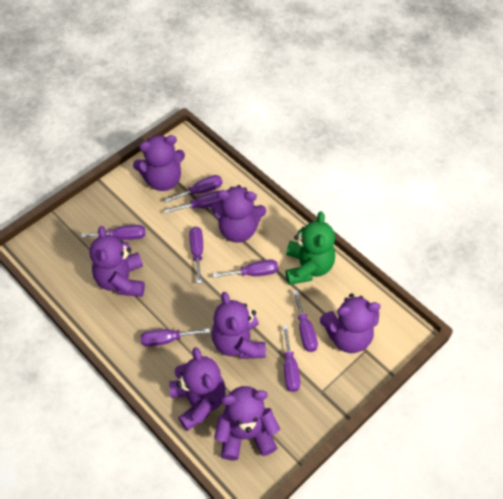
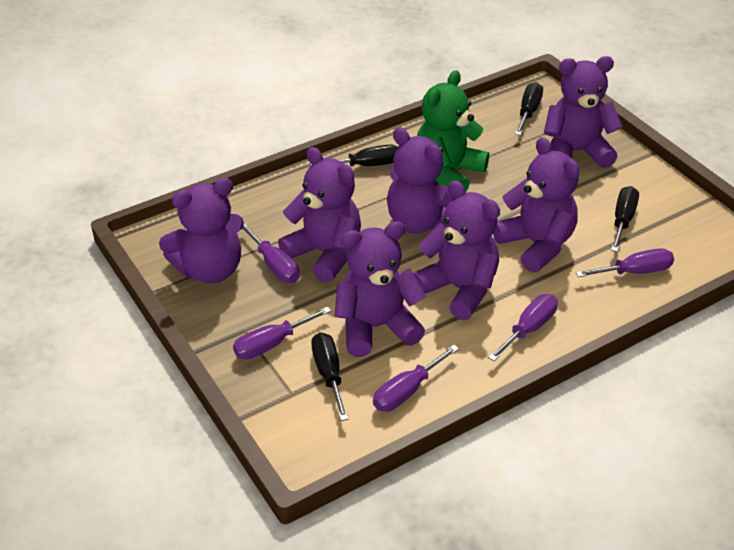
black screwdriver: none = 0 -> [310,144,397,167] [311,332,348,421] [515,82,543,136] [611,186,639,252] = 4
purple screwdriver: [81,225,145,240] [141,328,210,347] [164,191,221,214] [165,175,222,203] [189,227,203,284] [213,259,278,278] [283,326,300,392] [293,290,318,352] = 8 -> [233,306,331,360] [242,223,300,283] [373,345,459,412] [488,294,558,361] [576,248,674,277] = 5

